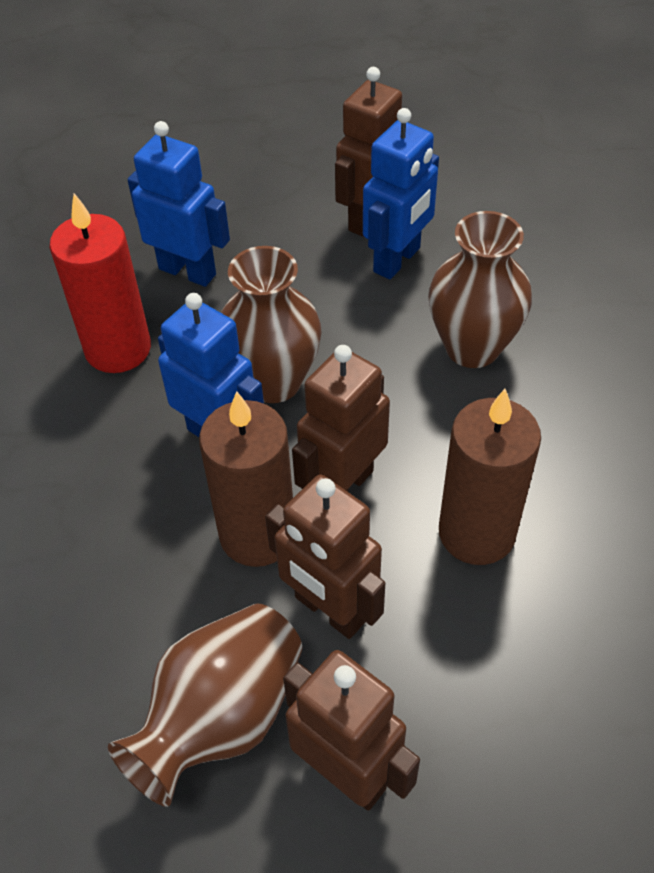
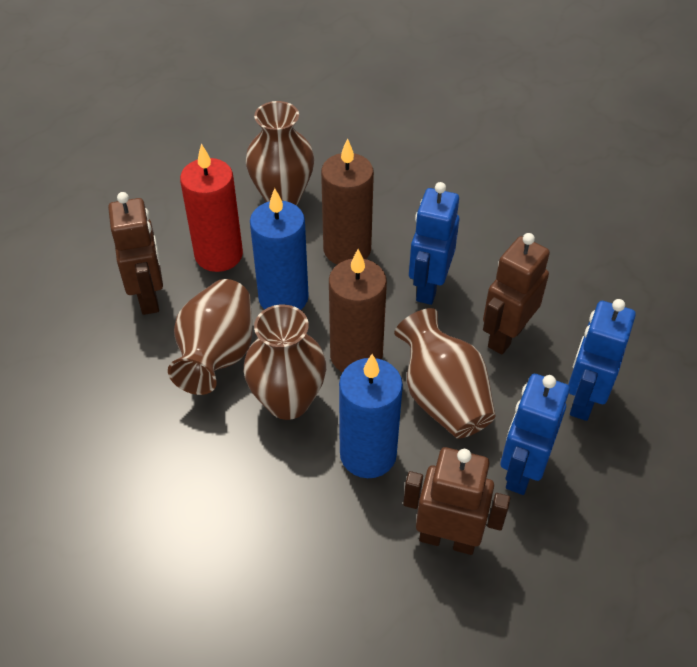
blue candle: none = 0 -> [250,188,309,310] [339,354,403,478] = 2
brown robot: [265,475,385,639] [283,650,420,811] [292,345,390,492] [335,67,402,237] = 4 -> [108,192,163,315] [403,447,510,555] [483,233,550,355] = 3
brown vase: [108,604,302,807] [220,246,321,403] [428,211,532,368] = 3 -> [168,279,253,395] [244,304,326,420] [246,101,314,205] [394,308,495,439] = 4

